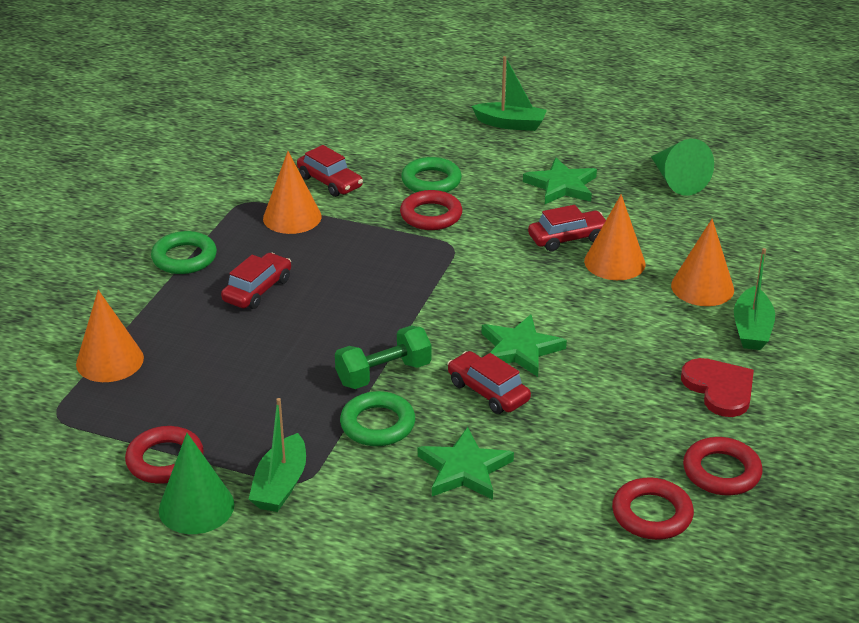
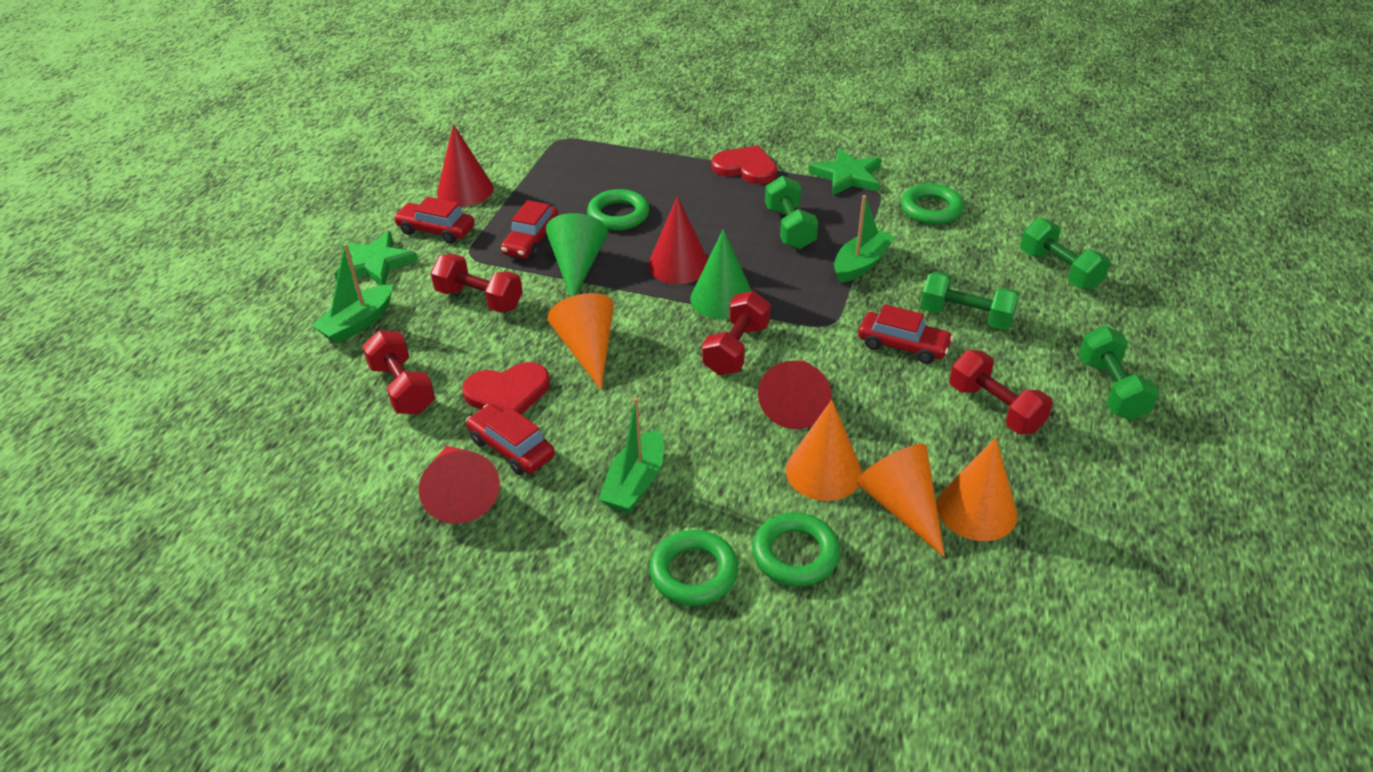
green dumbbell: [335,326,432,389] = 1 -> [765,175,818,249] [920,271,1019,330] [1020,218,1110,290] [1079,326,1159,420] = 4
green ring: [151,231,217,274] [340,391,415,446] [401,157,462,192] = 3 -> [587,189,649,231] [649,530,738,606] [752,512,840,586] [901,183,964,225] = 4
green star: [418,427,514,500] [482,314,567,377] [523,158,597,204] = 3 -> [334,231,418,285] [809,148,881,196] = 2
red cone: none = 0 -> [419,446,500,524] [437,124,494,207] [648,196,708,284] [758,360,832,429] = 4
red dumbbell: none = 0 -> [362,330,435,414] [430,254,523,313] [702,291,771,375] [949,350,1053,434] = 4
red heart: [681,358,754,417] = 1 -> [462,362,550,415] [711,146,777,184] = 2
red ring: [125,426,204,484] [400,190,462,230] [612,477,694,540] [683,437,763,495] = 4 -> none = 0

